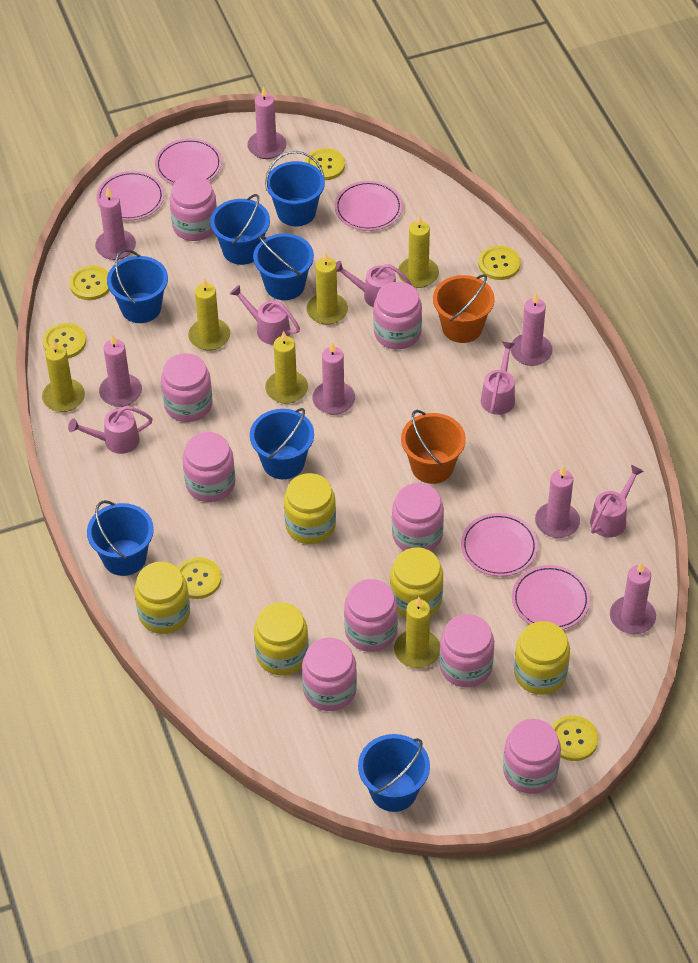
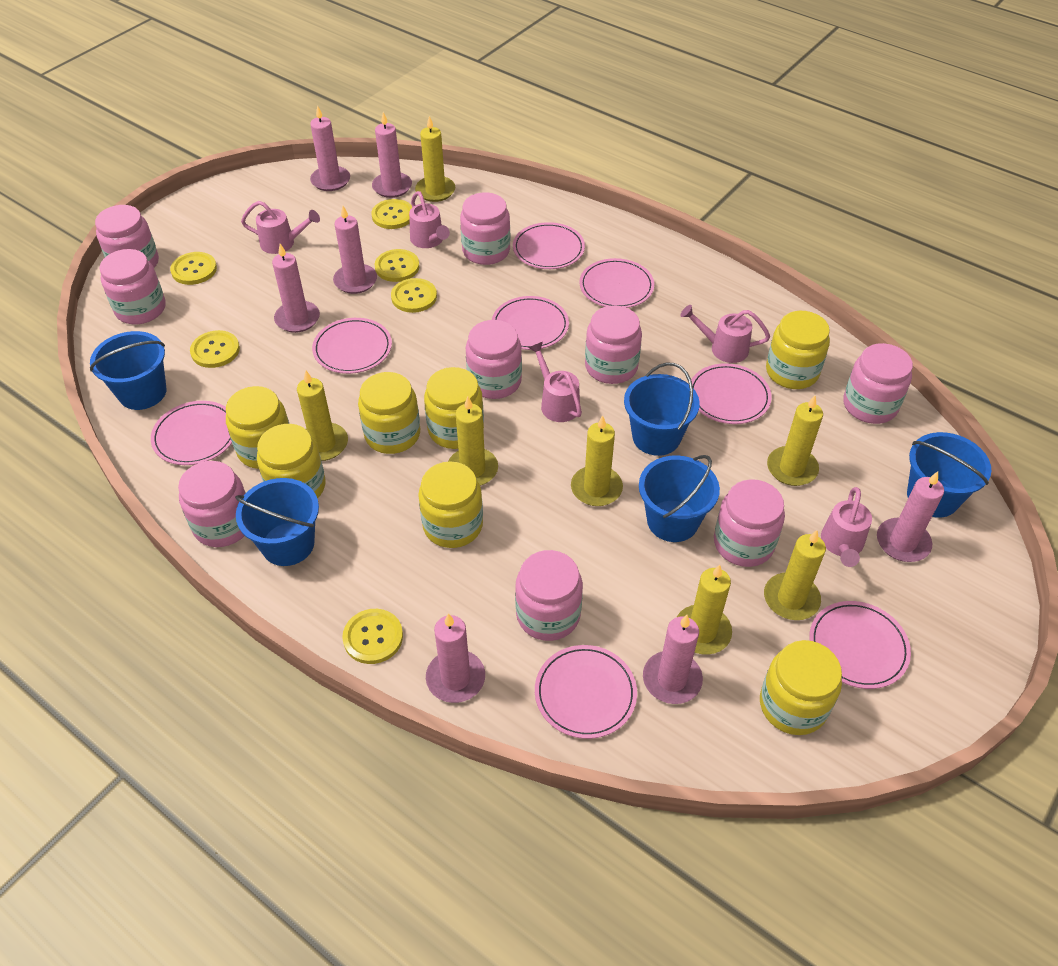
blue bucket: [87,500,154,576] [107,249,168,323] [210,194,270,265] [250,408,314,479] [253,233,314,300] [265,151,325,227] [358,734,430,812] = 7 -> [90,331,166,410] [235,478,319,566] [624,362,700,456] [639,455,720,542] [907,432,991,518] = 5
orange bucket: [401,410,466,484] [433,274,495,343] = 2 -> none = 0
pink plate: [96,171,164,221] [155,138,222,184] [334,181,403,231] [461,513,538,577] [512,565,590,630] = 5 -> [151,401,232,465] [312,318,392,374] [492,296,569,350] [513,222,585,269] [535,645,637,739] [579,258,654,308] [691,363,772,424] [809,601,911,689] = 8
yellow candle: [42,339,85,412] [188,278,230,351] [265,331,308,404] [306,252,348,325] [394,597,440,668] [398,215,439,288] = 6 -> [297,371,348,461] [415,116,455,202] [448,397,498,486] [571,415,623,506] [677,564,732,655] [764,530,826,620] [767,395,823,486] = 7
yellow jar: [134,562,190,634] [254,602,309,675] [284,473,336,544] [390,547,443,617] [514,621,570,695] = 5 -> [226,386,289,469] [257,424,326,499] [358,372,420,454] [418,461,483,548] [424,367,484,449] [760,640,842,735] [766,311,830,389] = 7

